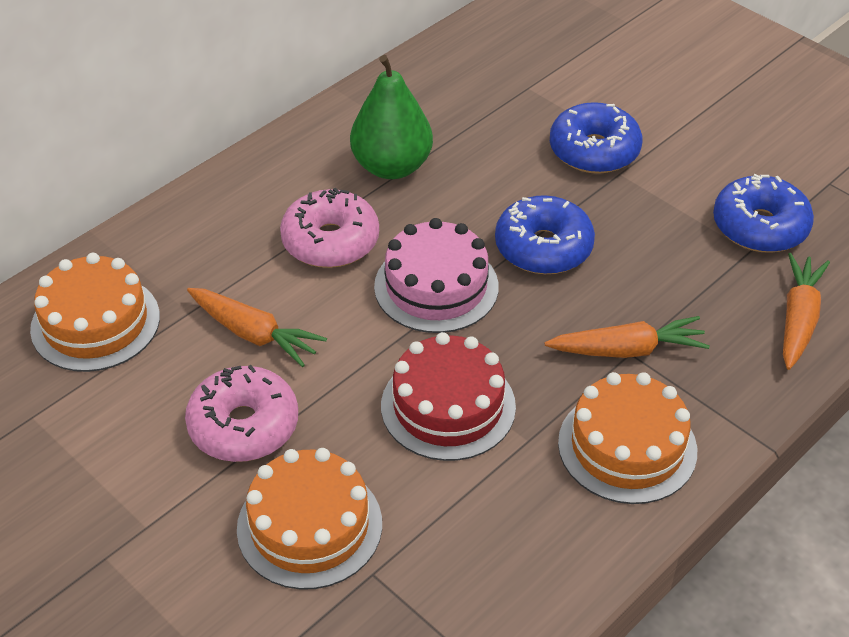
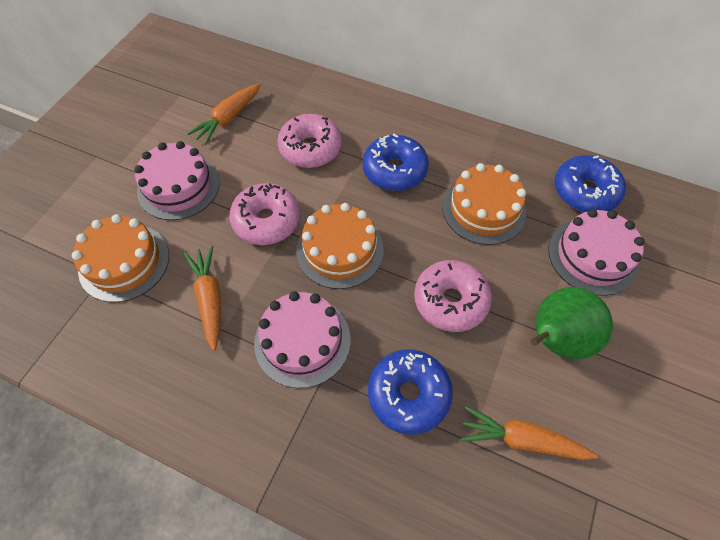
pink cake: [374,218,499,333] = 1 -> [134,141,220,220] [254,291,351,388] [548,209,645,296] = 3
pink donut: [185,365,298,462] [280,188,379,268] = 2 -> [229,183,300,245] [277,114,342,168] [414,260,492,332] = 3
red cake: [381,332,516,461] = 1 -> none = 0

